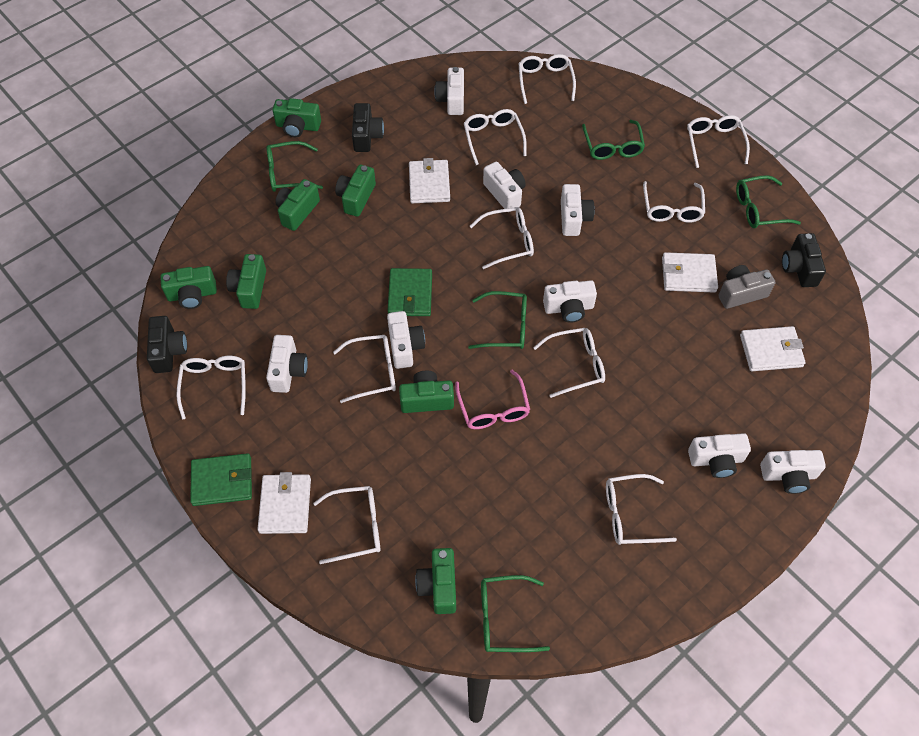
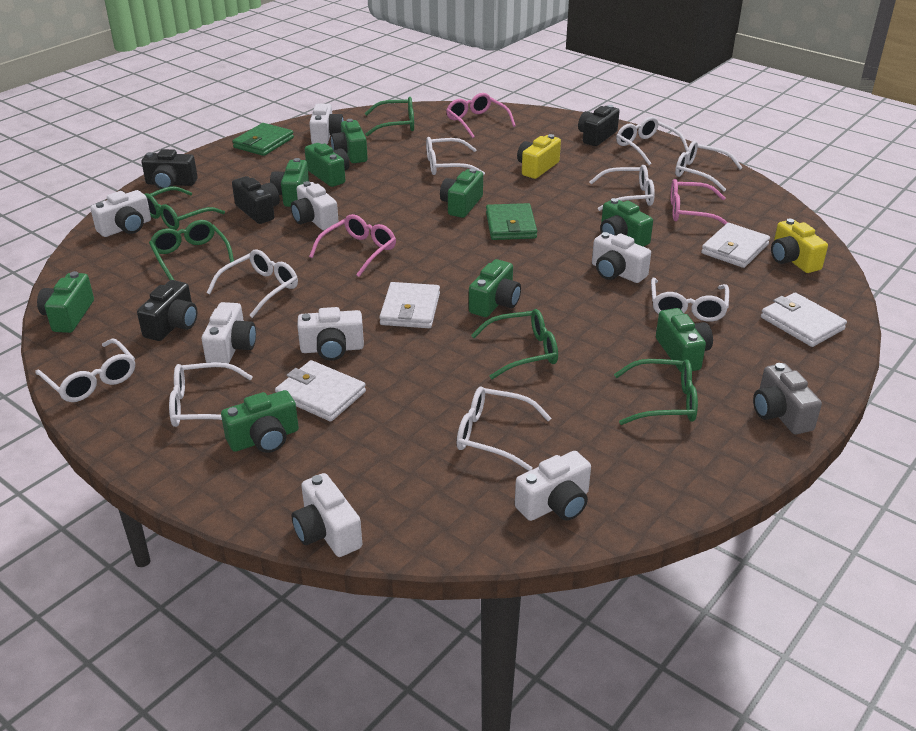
black camera: [147,316,187,373] [352,103,384,152] [782,233,826,287] = 3 -> [137,280,197,341] [142,149,198,189] [232,176,280,224] [578,105,620,146] = 4
green camera: [160,266,217,309] [226,254,266,309] [273,98,321,137] [275,179,320,231] [335,165,376,217] [399,371,454,413] [415,548,456,614] = 7 -> [37,271,94,333] [221,390,299,453] [270,158,309,207] [305,143,350,187] [331,119,368,163] [440,168,483,218] [469,259,521,317] [600,198,653,247] [656,308,713,372] = 9
pink glasses: [455,370,530,429] = 1 -> [309,214,396,277] [446,93,516,138] [670,179,728,225] = 3
white glasses: [177,356,246,420] [313,486,380,564] [333,335,396,403] [464,109,527,165] [470,207,534,269] [518,54,576,104] [533,328,605,398] [606,474,677,545] [643,181,705,223] [687,115,750,168] = 10 -> [35,338,135,402] [169,362,253,427] [207,249,298,318] [426,137,485,175] [457,387,551,471] [589,165,655,211] [616,117,688,165] [651,278,729,322] [675,141,743,192] = 9
yellow camera: none = 0 -> [517,134,561,179] [771,219,828,273] = 2

